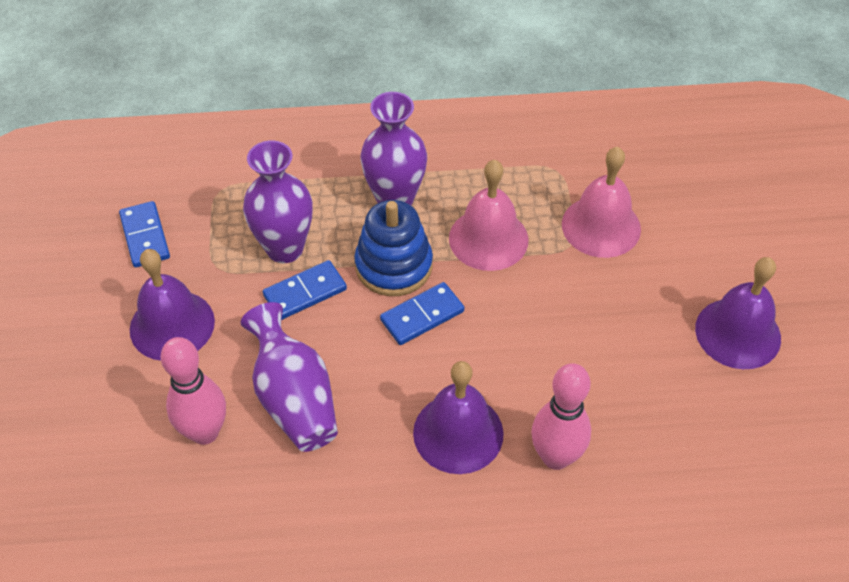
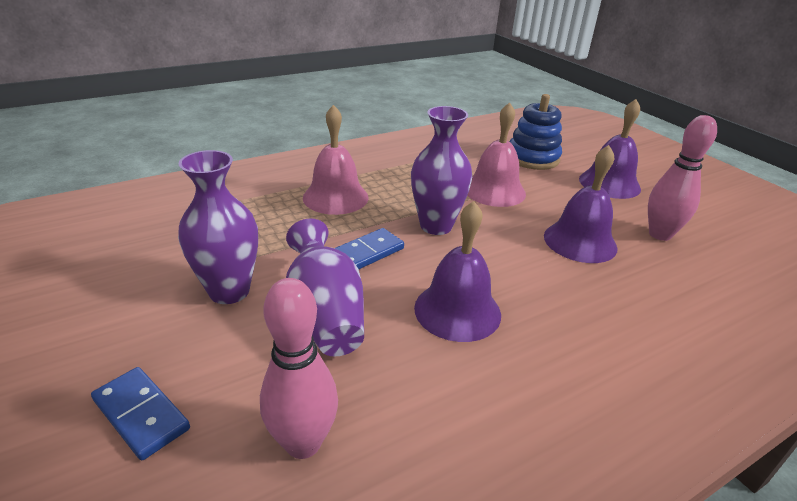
blue domino: [119,201,170,267] [263,260,347,320] [380,282,464,345] = 3 -> [91,367,190,460] [334,228,404,269] = 2

